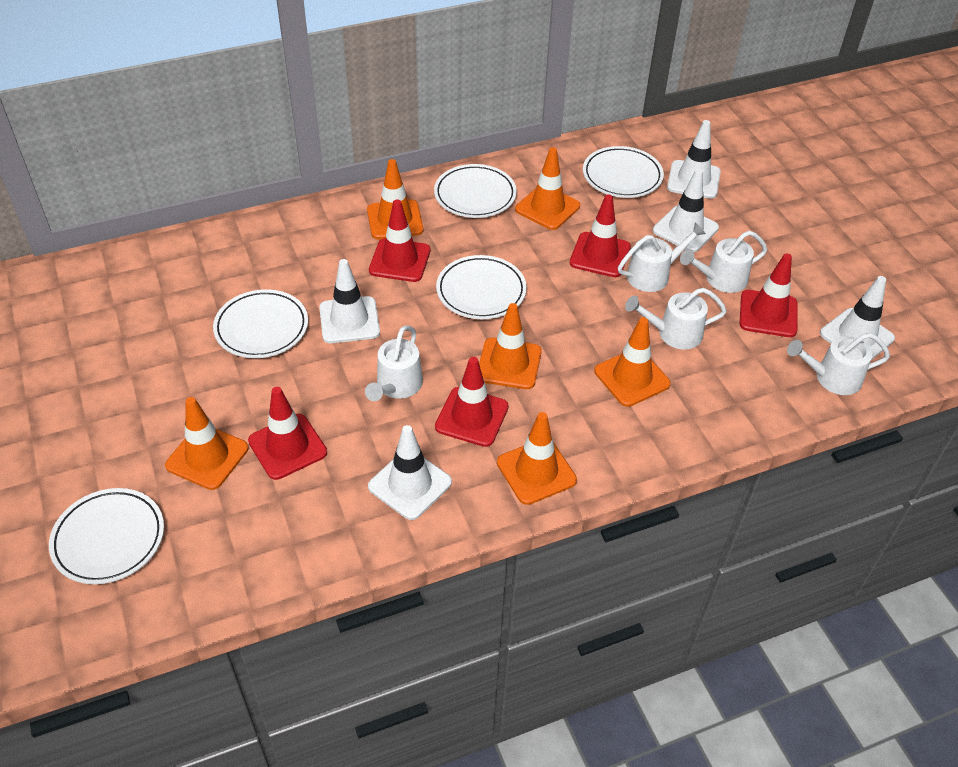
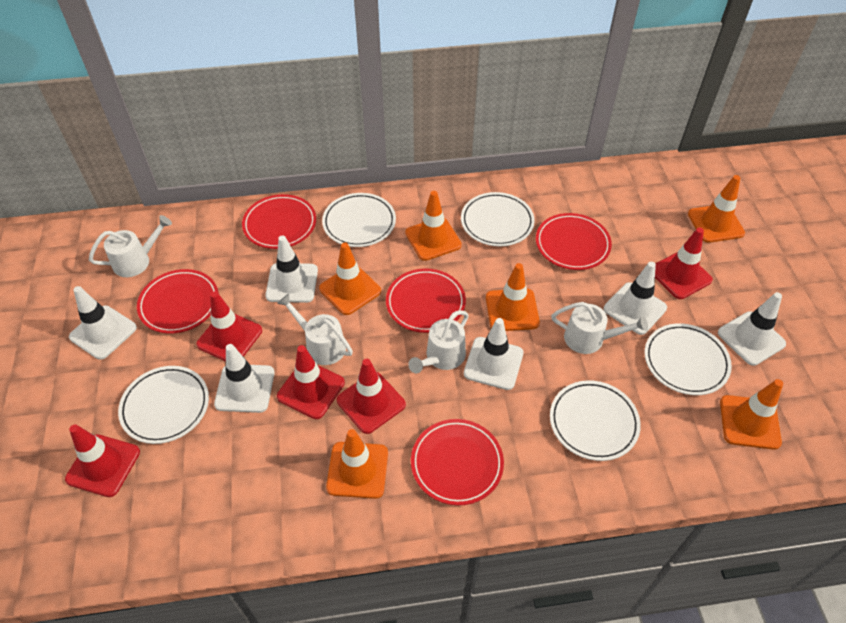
red plate: none = 0 -> [137,269,219,334] [242,194,316,249] [386,268,466,333] [411,419,504,505] [536,213,612,270] = 5
white traffic cone: [319,259,380,343] [368,425,452,520] [653,169,719,252] [667,120,721,199] [820,276,895,360] = 5 -> [69,286,137,360] [214,344,275,413] [265,235,318,303] [464,318,524,390] [603,262,667,335] [718,292,786,366] = 6
white watering can: [365,326,423,401] [618,223,706,292] [625,288,727,350] [680,231,767,293] [787,333,890,395] = 5 -> [89,215,172,277] [277,294,353,365] [408,310,469,373] [551,302,648,354] = 4

